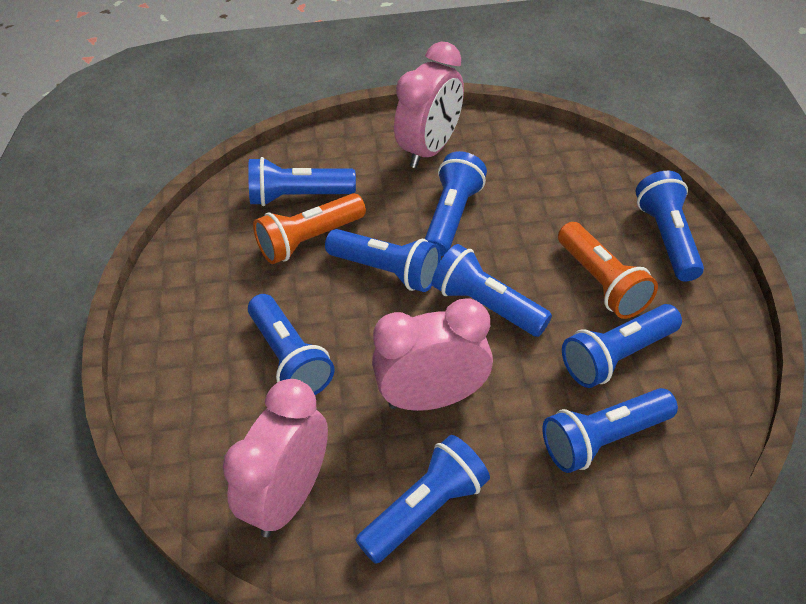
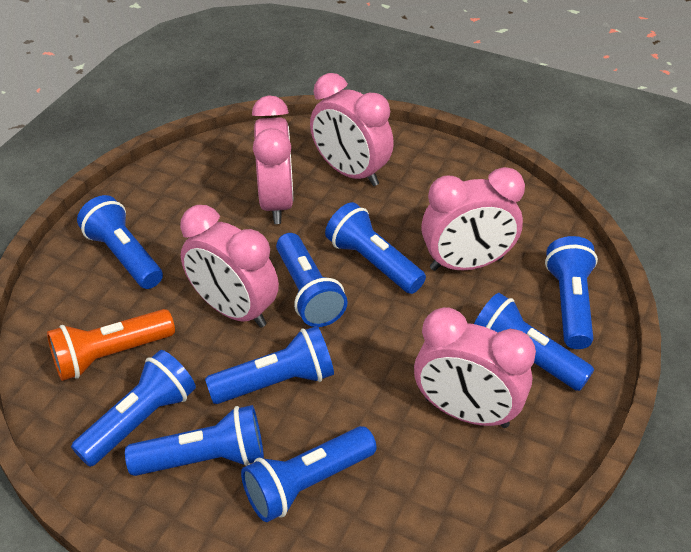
orange flashlight: [253,193,366,264] [558,222,658,319] = 2 -> [47,309,175,381] = 1
pink clock: [223,379,328,537] [372,298,493,411] [394,42,464,168] = 3 -> [180,205,279,328] [252,95,294,224] [310,73,394,186] [414,307,536,428] [421,167,525,271] = 5

